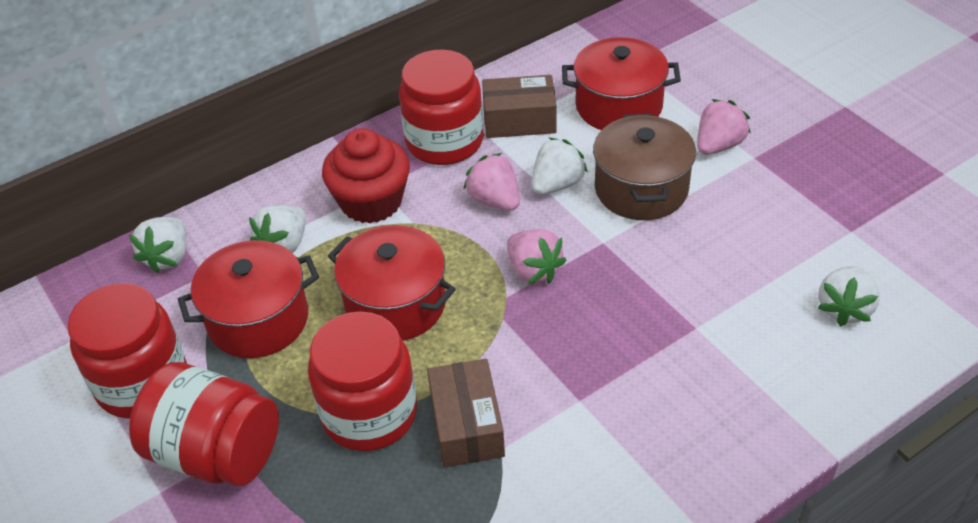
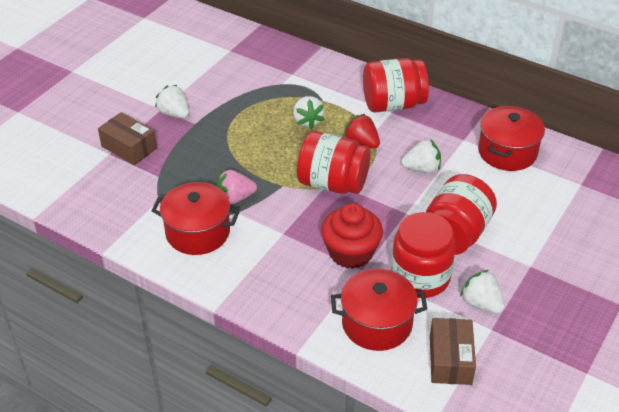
brown pot: [593,113,696,220] = 1 -> none = 0
pink strawberry: [463,153,520,211] [507,229,567,284] [697,99,750,155] = 3 -> [217,170,257,204] = 1
red strawberry: none = 0 -> [343,114,380,149] = 1

